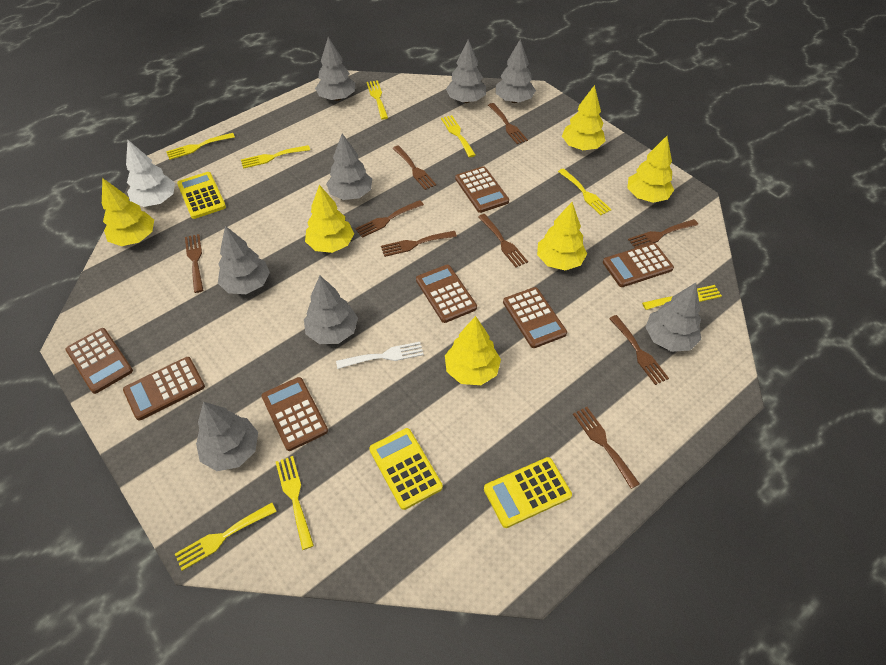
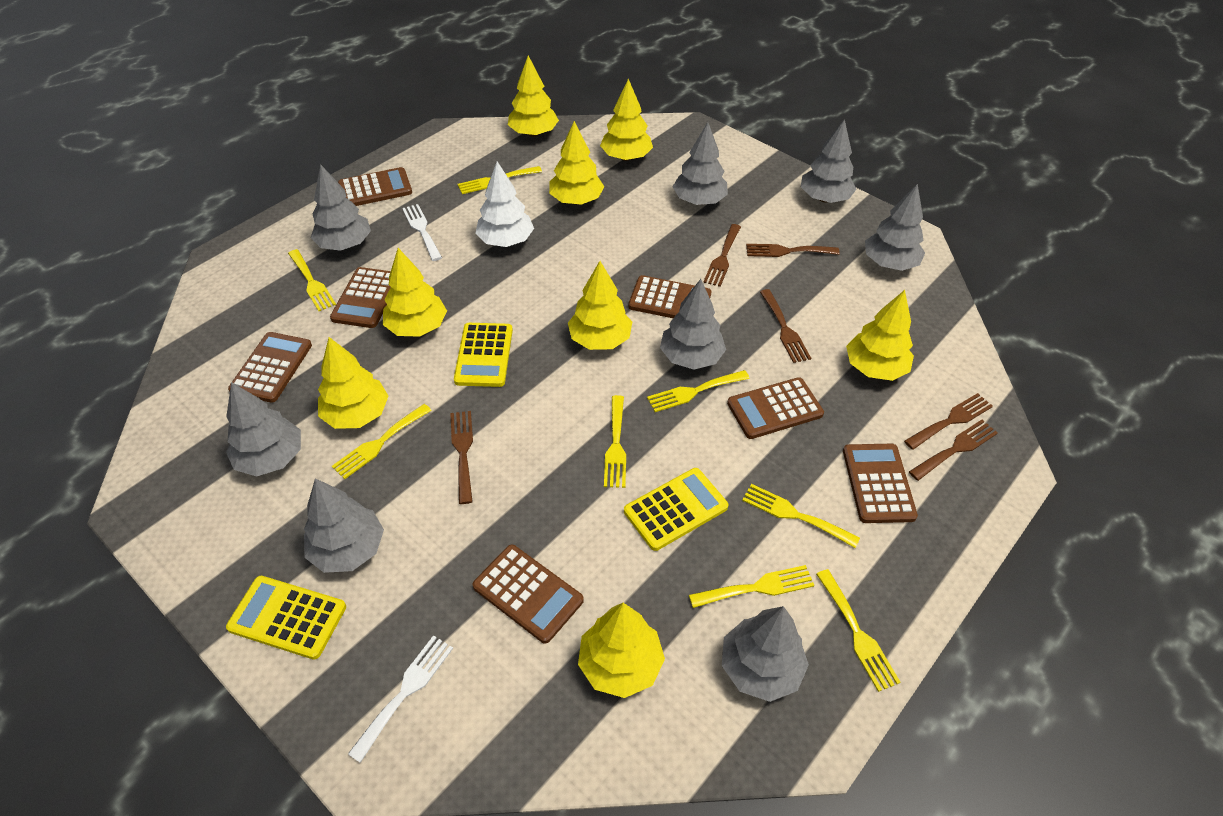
brown fork: [185,234,204,293] [355,200,424,238] [381,231,457,257] [392,145,436,190] [478,214,528,267] [488,103,528,144] [573,407,640,489] [609,315,669,385] [628,219,698,248] = 9 -> [450,411,473,504] [703,224,741,287] [746,244,840,257] [760,289,811,363] [904,393,993,450] [909,420,998,481] = 6
white fork: [336,342,424,369] = 1 -> [348,635,453,763] [402,204,442,261] = 2
yellow tree: [102,178,154,246] [305,185,354,253] [445,316,501,385] [537,202,587,270] [562,85,605,150] [627,136,674,203] = 6 -> [318,337,389,429] [383,248,447,337] [508,56,559,137] [549,121,604,205] [568,261,632,350] [578,603,665,698] [600,79,653,161] [846,290,914,381] = 8

